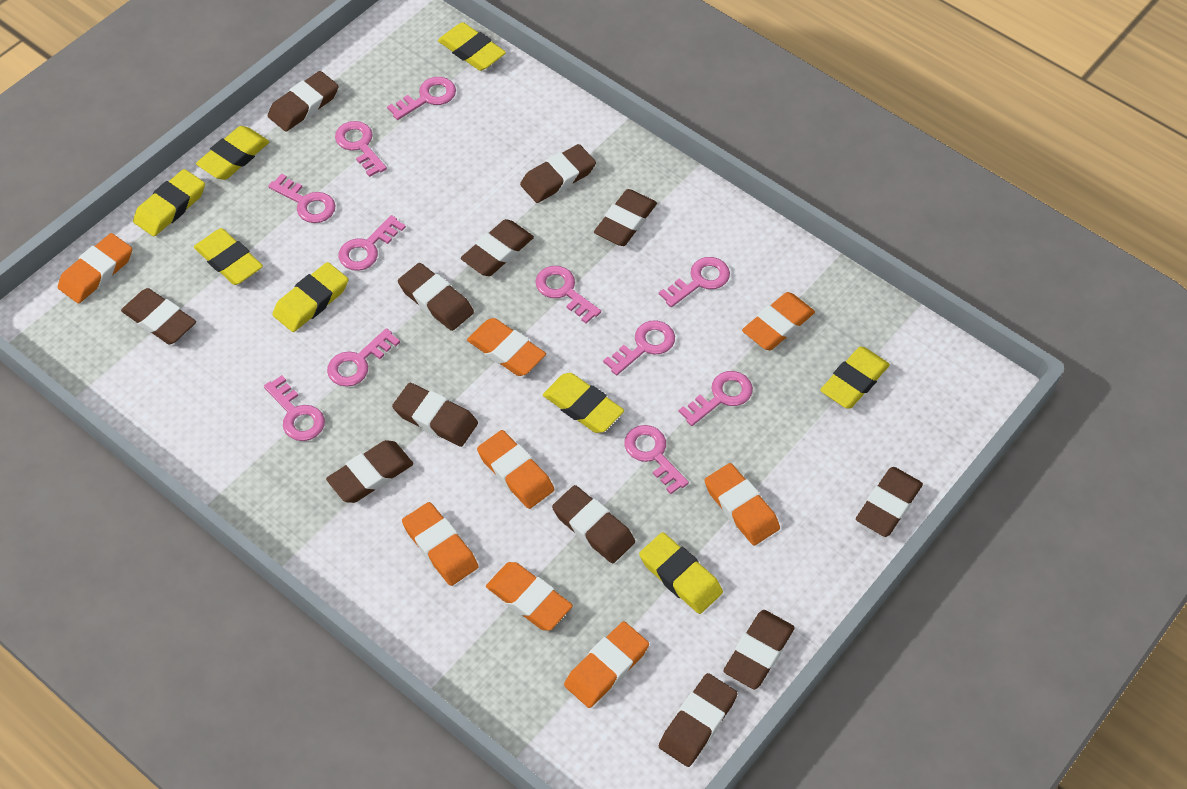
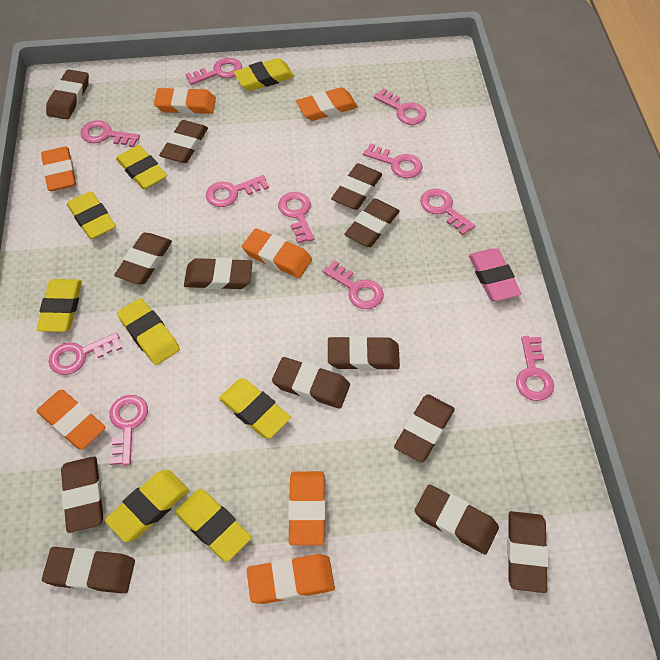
brown eraser: [121,288,196,344] [268,71,339,132] [326,440,413,503] [392,383,478,447] [398,263,474,331] [461,219,534,276] [520,144,596,203] [552,485,635,563] [594,189,657,246] [659,673,738,767] [723,610,795,690] [856,467,923,537] = 12 -> [42,547,135,594] [46,69,89,119] [61,456,103,533] [114,233,172,284] [159,120,208,163] [184,258,253,290] [272,357,350,409] [328,336,400,370] [331,163,382,210] [344,199,400,247] [394,394,455,463] [415,484,499,555] [507,511,548,593] = 13
orange eraser: [58,233,132,303] [402,502,479,586] [467,318,546,376] [477,430,554,509] [486,562,573,631] [564,621,649,708] [704,463,780,546] [742,292,815,350] = 8 -> [36,390,106,450] [41,146,76,191] [154,87,216,114] [242,228,312,278] [247,554,335,604] [288,471,325,545] [296,87,358,121] = 7
pink eraser: none = 0 -> [469,248,522,301] = 1

